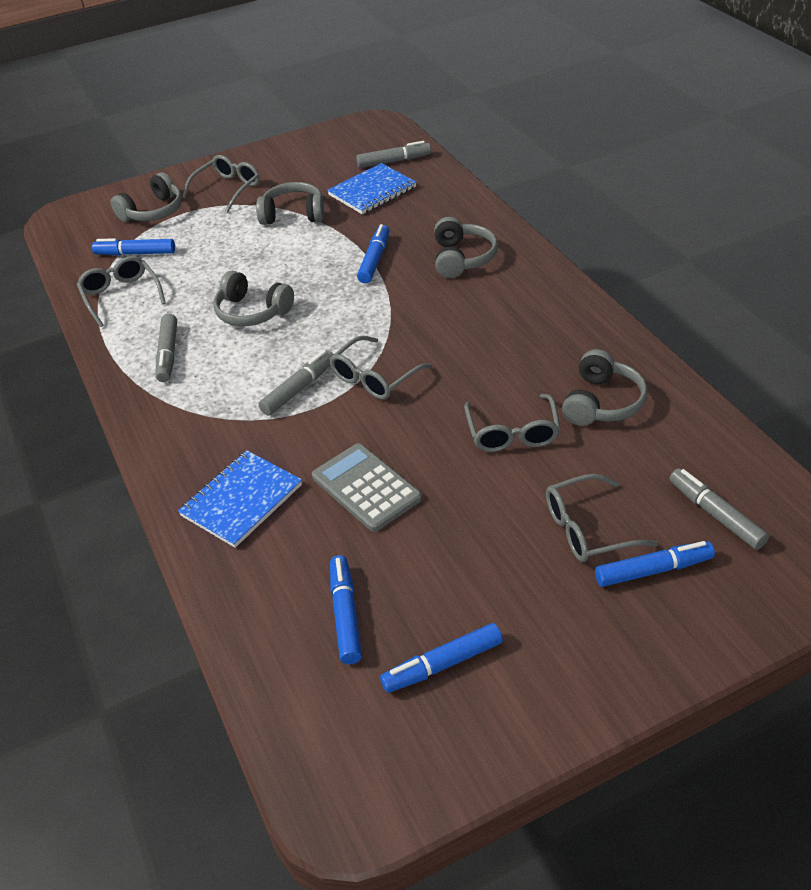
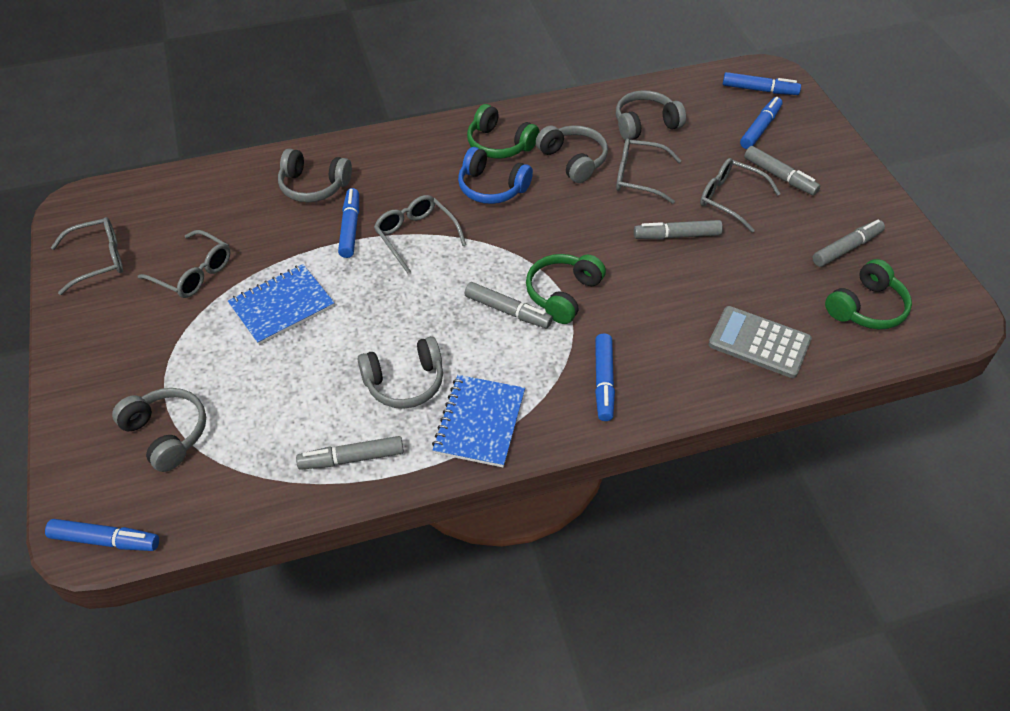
blue headphones: none = 0 -> [458,147,533,204] = 1
green headphones: none = 0 -> [467,104,540,159] [526,254,606,324] [825,259,912,330] = 3
grey marker: [156,314,177,382] [259,350,334,416] [356,141,431,168] [669,468,769,550] = 4 -> [296,436,404,470] [465,282,553,328] [634,220,723,239] [744,146,820,195] [813,220,885,267] = 5

